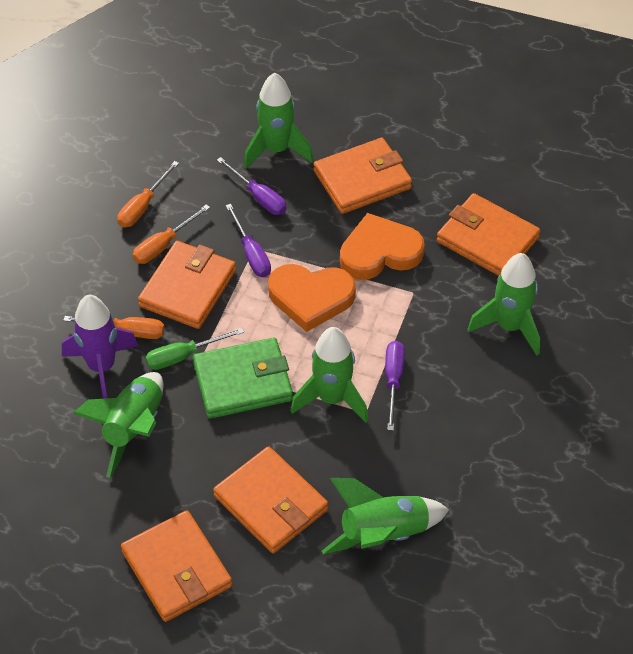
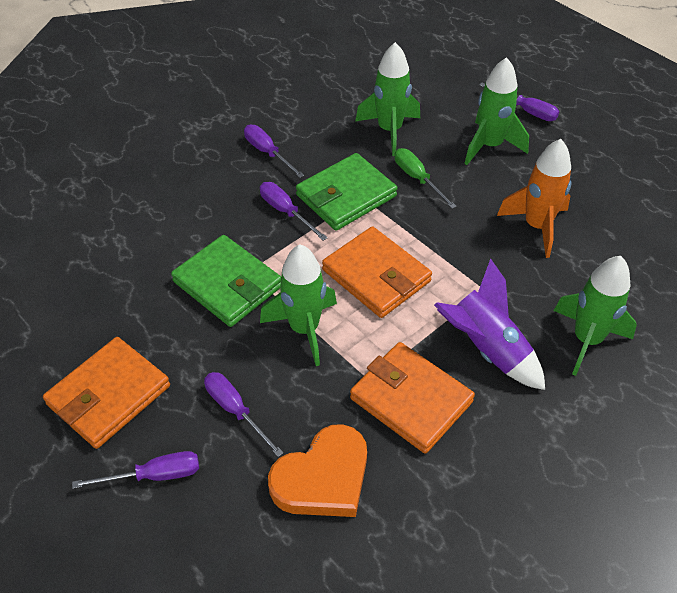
green rocket: [73,372,163,478] [244,73,314,169] [290,327,369,423] [322,478,449,554] [467,253,540,356] = 5 -> [260,244,337,366] [355,42,420,156] [464,57,529,165] [554,256,637,376] = 4
green wallet: [193,338,293,419] = 1 -> [171,235,281,327] [296,153,398,231] = 2
orange heart: [268,264,356,332] [340,213,425,280] = 2 -> [268,424,367,517] = 1
orange rocket: none = 0 -> [497,139,572,258] = 1
orange screwdriver: [63,316,164,339] [117,161,179,227] [133,204,210,264] = 3 -> none = 0
orange wallet: [121,510,232,622] [138,241,236,329] [213,446,328,553] [313,138,412,214] [437,193,540,276] = 5 -> [43,337,170,449] [322,226,432,318] [350,342,475,454] = 3
purple screwdriver: [217,157,287,215] [226,204,271,277] [385,341,405,431] = 3 -> [72,451,199,489] [204,372,284,457] [244,125,304,178] [260,182,328,241] [479,83,559,121] = 5

